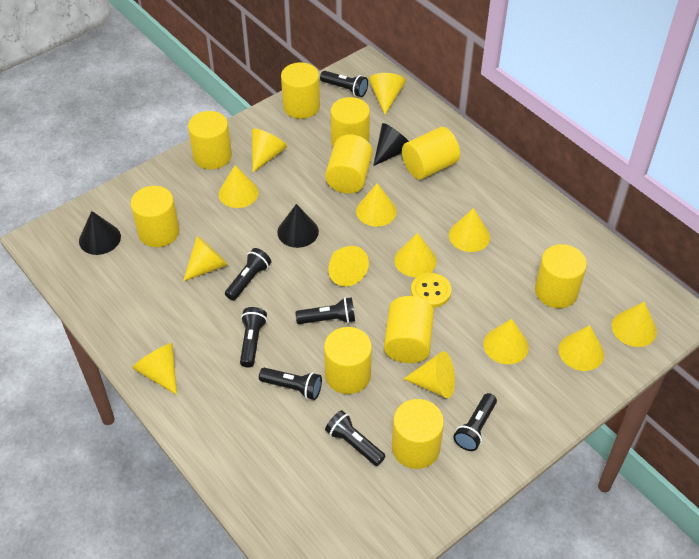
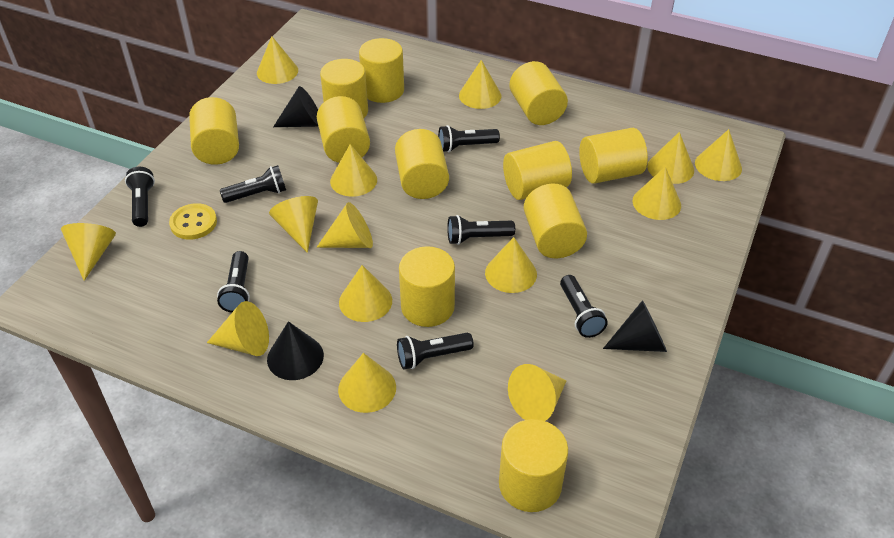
yellow cone: [132,343,177,395] [183,236,228,281] [219,165,259,208] [252,129,287,172] [328,246,369,287] [356,183,397,227] [369,73,406,115] [394,233,437,277] [404,351,455,399] [449,208,490,252] [483,319,529,364] [559,325,604,371] [612,302,657,347] = 13 -> [61,223,116,281] [207,301,269,356] [257,36,298,84] [269,196,318,253] [317,202,373,248] [330,144,377,197] [338,353,396,413] [339,265,392,322] [459,60,501,109] [485,237,537,293] [508,364,566,421] [633,167,681,220] [647,132,694,184] [695,129,742,181] = 14
yellow cylinder: [131,186,179,247] [188,111,232,169] [281,62,320,119] [324,327,372,394] [325,134,373,194] [330,97,370,147] [384,296,434,363] [392,399,444,469] [402,127,460,180] [535,244,587,308] = 10 -> [189,97,239,165] [317,96,370,163] [320,59,368,118] [359,38,404,103] [395,129,449,199] [399,246,455,327] [499,419,568,512] [503,141,572,200] [509,61,568,125] [524,184,587,258] [579,128,648,184] = 11

